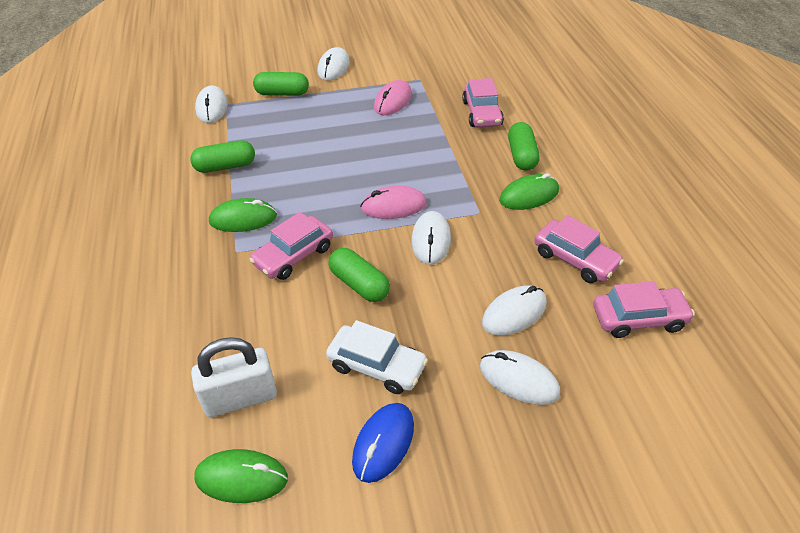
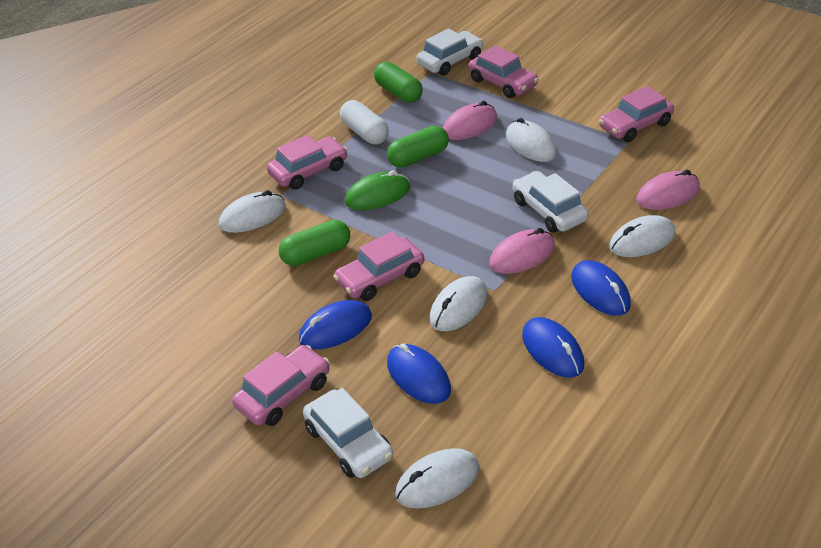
blue mouse: [352,403,414,483] = 1 -> [299,300,372,349] [387,343,451,404] [522,317,584,378] [571,260,631,316] = 4
green capsule: [190,140,255,173] [253,72,309,96] [329,248,390,302] [508,122,540,171] = 4 -> [279,220,350,266] [374,62,423,103] [387,126,449,168] = 3
green mouse: [194,449,288,503] [209,198,277,232] [499,173,559,210] = 3 -> [345,170,410,210] = 1
pink car: [249,212,333,280] [462,78,504,127] [534,215,624,283] [593,281,695,338] = 4 -> [232,345,329,426] [267,135,347,190] [333,232,424,301] [468,45,539,98] [599,86,674,142] = 5
pink mouse: [360,186,427,219] [374,80,412,115] = 2 -> [443,101,497,140] [489,228,555,274] [636,170,700,210] = 3
white capsule: none = 0 -> [340,100,389,144] = 1
white car: [326,320,428,394] = 1 -> [303,388,393,478] [416,29,483,76] [513,171,589,233] = 3
white padlock: [191,337,277,417] = 1 -> none = 0

